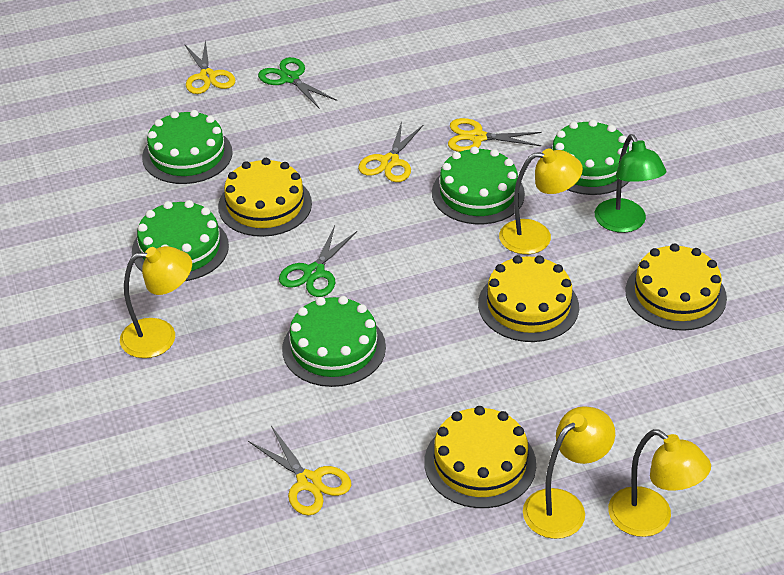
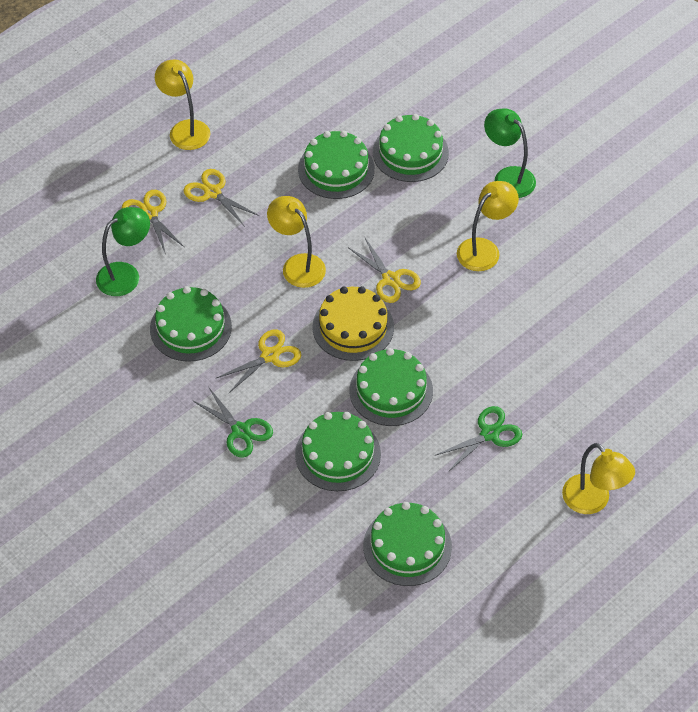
green cake: [132,200,229,281] [142,110,233,184] [282,296,386,387] [432,146,525,224] [550,119,629,195] = 5 -> [150,286,232,362] [295,412,381,491] [298,130,375,199] [349,348,433,426] [363,502,452,586] [373,114,449,182] = 6
green lamp: [595,134,666,233] = 1 -> [96,207,150,296] [484,109,536,198] = 2
yellow cake: [218,158,312,237] [424,406,536,508] [478,255,579,342] [625,243,727,331] = 4 -> [312,286,394,361] = 1

